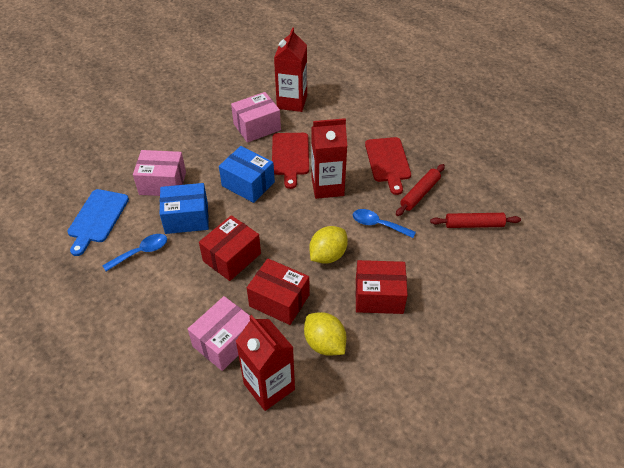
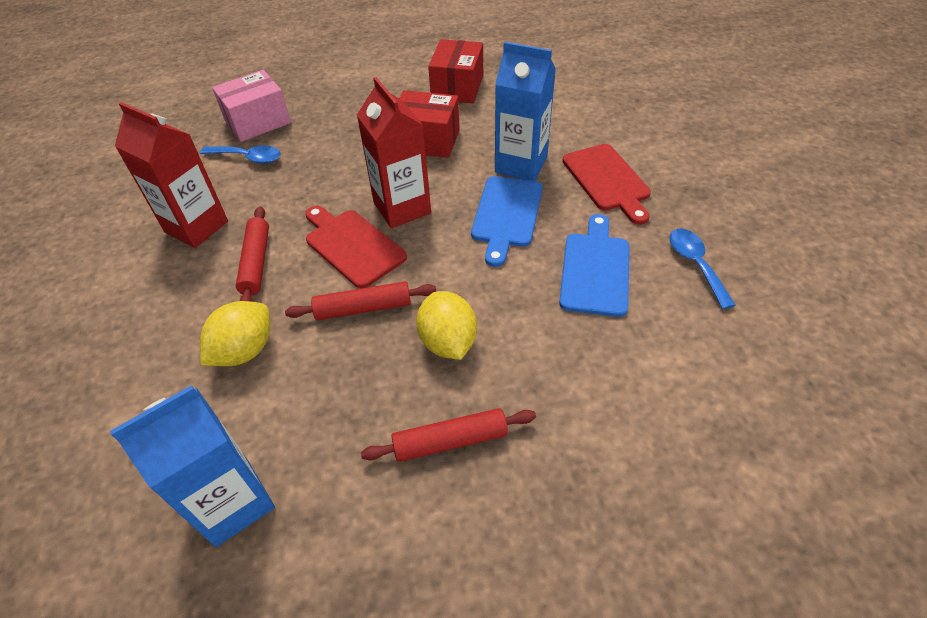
blue box: [160,183,209,234] [219,146,275,203] = 2 -> none = 0
blue carton: none = 0 -> [110,385,275,547] [495,42,556,181] = 2
blue cutting board: [67,189,129,256] = 1 -> [471,176,543,267] [559,214,630,317] = 2
pink box: [133,150,186,196] [188,296,250,371] [231,92,281,143] = 3 -> [212,70,291,142] = 1
red box: [199,215,261,281] [247,258,309,325] [355,260,408,314] = 3 -> [399,90,460,158] [428,39,483,103] = 2
red carton: [236,315,295,411] [274,28,307,112] [311,118,347,199] = 3 -> [115,102,228,248] [357,77,431,228] = 2
red rolling pin: [396,164,445,216] [430,213,521,228] = 2 -> [236,206,269,302] [285,282,436,320] [361,408,536,462] = 3

